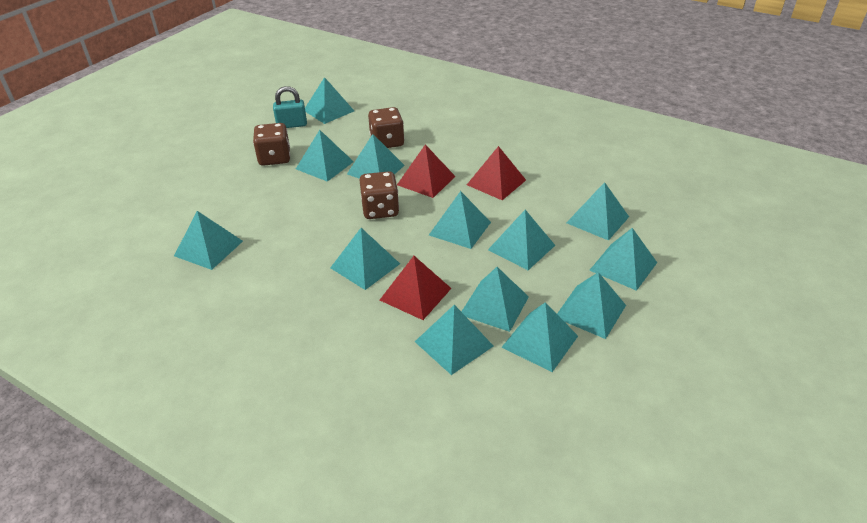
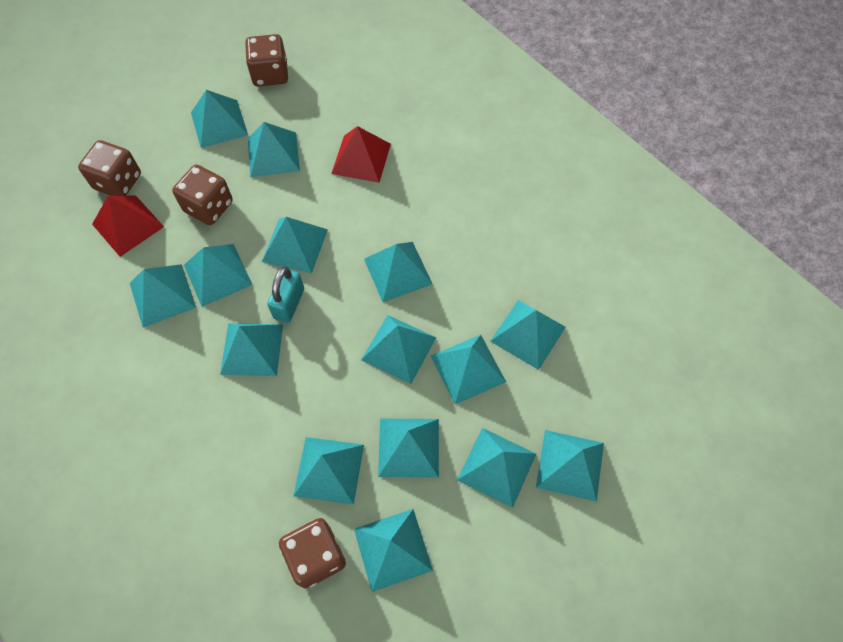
brown dice: [253,123,290,166] [360,171,399,219] [368,107,404,148] = 3 -> [78,140,141,196] [172,164,233,225] [245,34,288,87] [279,518,346,588] = 4
red pyramid: [380,256,452,320] [397,144,456,198] [467,146,526,200] = 3 -> [92,195,164,257] [331,126,391,183] = 2
turquoise pyramid: [174,211,243,270] [296,130,354,182] [305,77,354,124] [330,228,400,290] [347,134,405,179] [415,305,494,375] [429,191,491,249] [461,267,529,332] [488,210,555,270] [502,302,578,372] [557,272,626,339] [566,182,629,241] [589,228,657,291] = 13 -> [130,264,196,327] [184,244,253,307] [191,90,248,148] [220,323,283,376] [248,122,300,177] [262,217,328,273] [293,437,364,505] [354,509,433,592] [361,315,436,384] [364,242,432,302] [378,419,439,477] [431,335,506,404] [457,428,536,508] [490,300,566,370] [536,430,604,502] = 15

